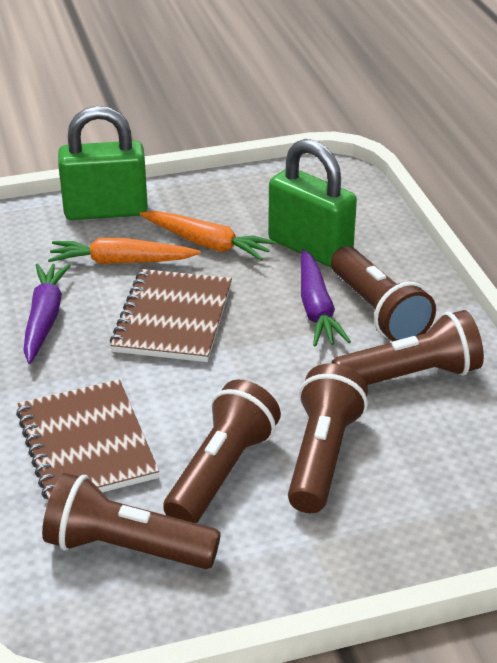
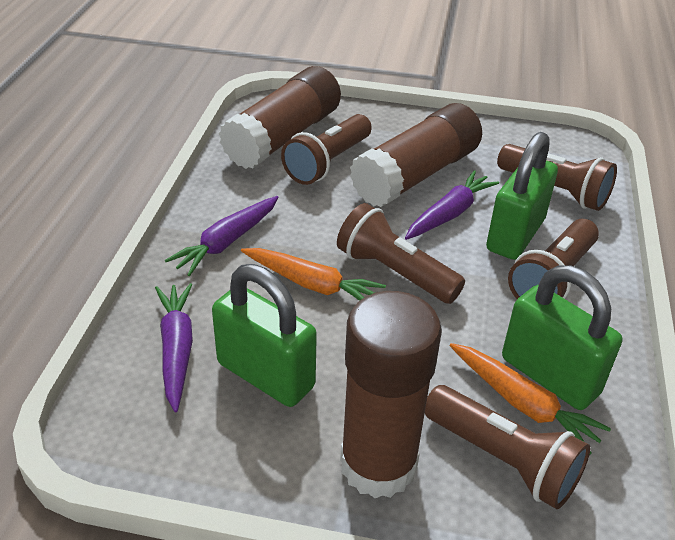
brown glue stick: none = 0 -> [219,66,341,169] [340,291,442,498] [350,103,482,207] = 3
brown notebook: [16,379,159,501] [110,269,232,362] = 2 -> none = 0
green padlock: [58,106,148,220] [268,139,357,267] = 2 -> [212,264,317,407] [486,132,558,260] [502,265,622,410] = 3
purple carrot: [23,263,71,364] [301,249,351,347] = 2 -> [155,283,193,413] [165,196,279,276] [405,170,499,240] = 3

